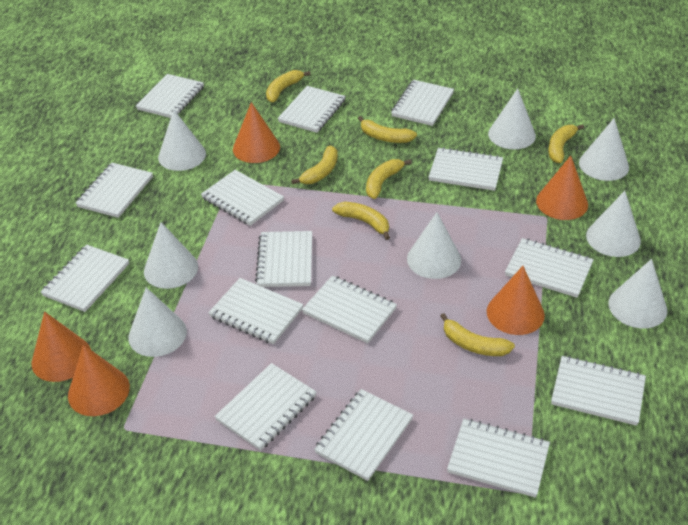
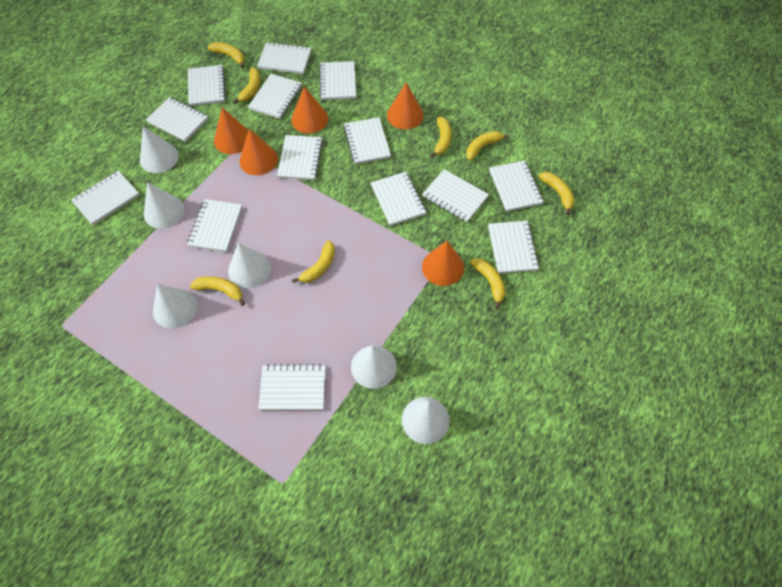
white cone: [129,287,187,357] [144,222,198,289] [158,110,206,171] [407,212,461,279] [488,89,536,149] [579,118,629,181] [586,191,641,257] [609,259,667,328] = 8 -> [140,126,179,173] [144,182,185,229] [153,284,197,329] [228,243,271,288] [351,346,397,389] [402,397,450,444] = 6
white notebook: [41,245,129,312] [76,163,153,218] [136,74,204,118] [201,170,284,226] [208,278,303,344] [215,363,316,451] [255,231,312,287] [278,86,345,133] [302,275,397,343] [314,389,413,481] [391,80,454,126] [429,147,503,191] [447,419,550,498] [505,238,594,298] [551,356,646,426] = 15 -> [71,171,140,225] [146,97,208,142] [187,199,242,252] [188,65,226,106] [248,74,302,119] [257,42,311,74] [258,364,326,410] [277,135,323,180] [319,61,356,100] [344,117,391,164] [371,172,427,226] [423,169,489,222] [488,221,539,274] [489,160,544,212] = 14
yellow banana: [266,70,311,102] [291,146,338,184] [332,202,390,240] [358,116,417,143] [366,159,412,199] [440,313,515,356] [548,124,584,163] = 7 -> [190,276,245,306] [208,42,245,68] [233,68,261,104] [292,240,335,283] [430,117,452,158] [466,131,510,161] [470,258,506,309] [538,172,575,215] = 8

